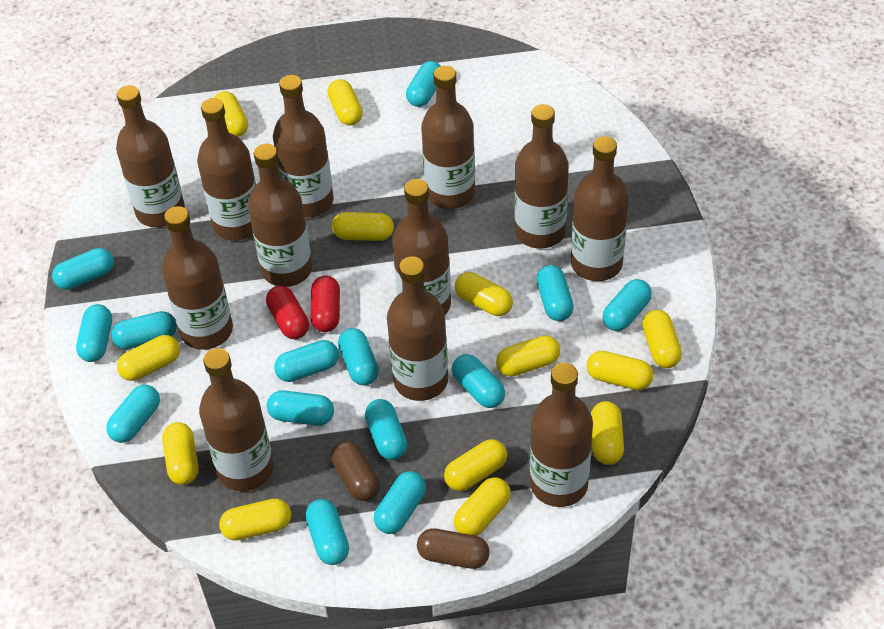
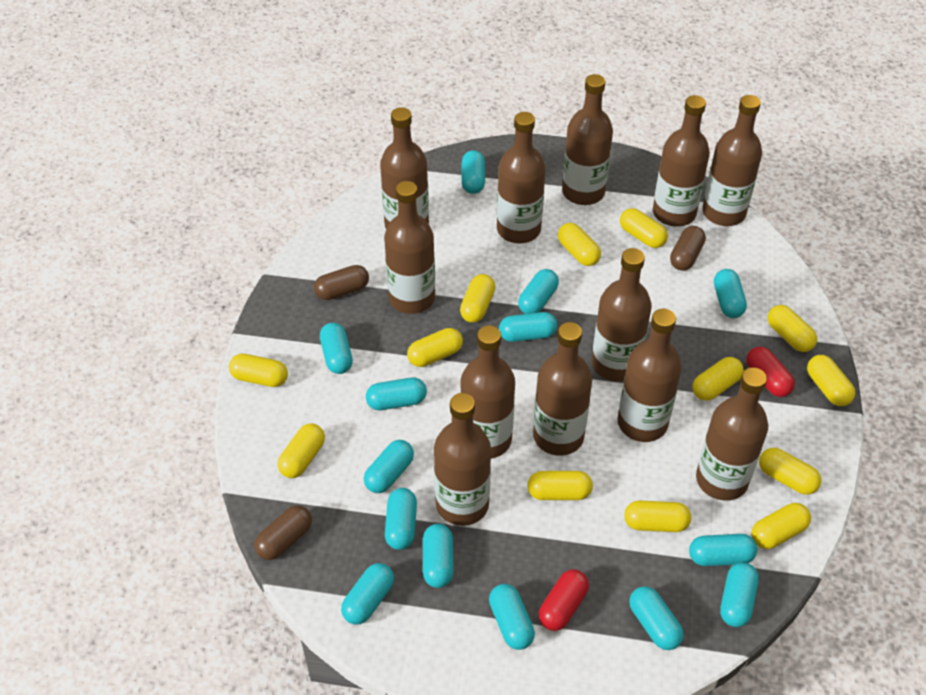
brown capsule: [331,441,380,501] [417,528,490,569] = 2 -> [254,505,312,560] [314,265,369,300] [670,226,706,271] = 3

